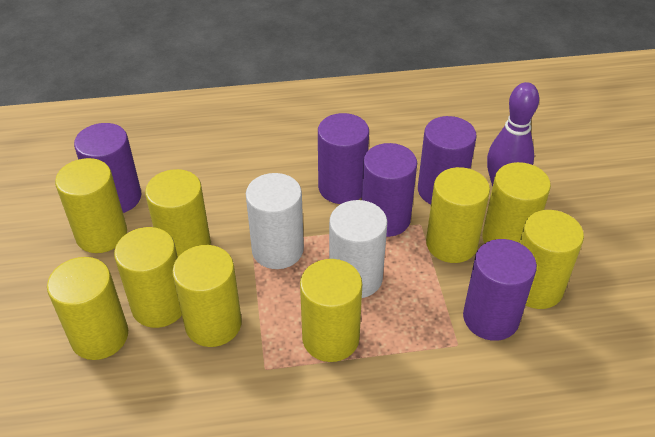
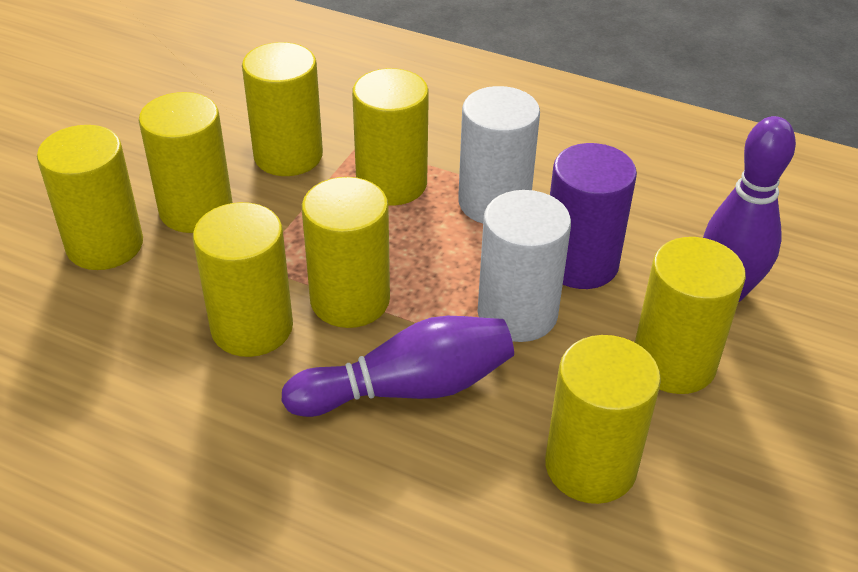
purple bowling pin: [487,82,539,187] = 1 -> [281,316,514,417] [703,116,796,302] = 2
purple cylinder: [74,123,141,213] [318,113,369,204] [362,143,417,237] [418,116,477,204] [463,239,537,341] = 5 -> [550,143,637,289] = 1
yellow cylinder: [47,257,128,360] [55,158,127,253] [114,227,182,328] [145,169,211,257] [172,245,242,347] [300,259,362,362] [426,167,490,263] [482,162,551,243] [519,210,584,309] = 9 -> [37,125,143,270] [139,92,233,233] [193,202,293,357] [242,42,323,176] [302,177,390,328] [352,68,429,205] [545,335,661,504] [635,237,746,394] = 8

